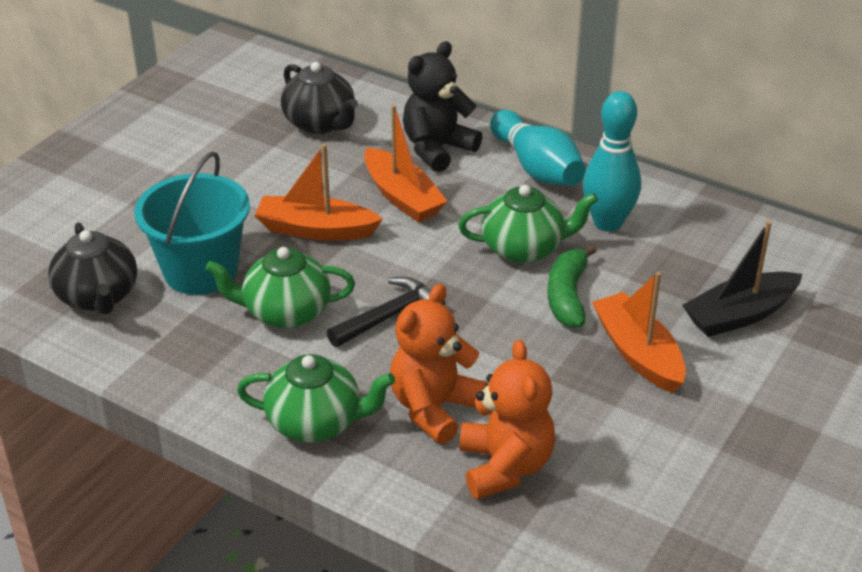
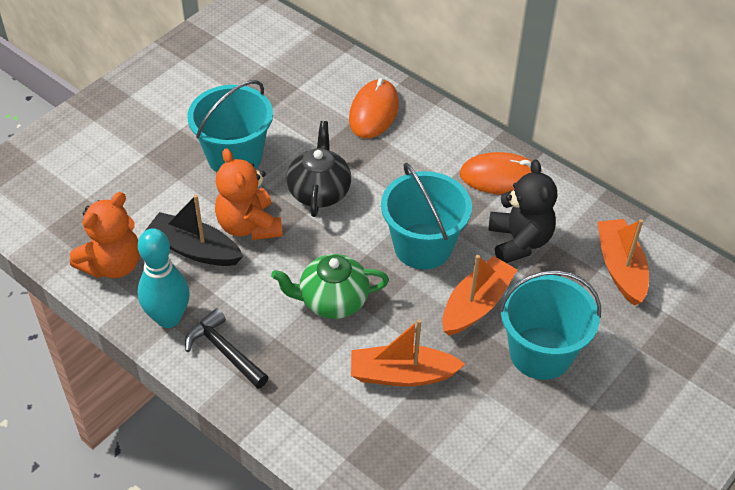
black teapot: [48,223,137,315] [281,62,358,134] = 2 -> [287,121,351,217] = 1
green banana: [548,245,597,328] = 1 -> none = 0
green teapot: [205,247,355,328] [237,354,395,442] [458,185,598,263] = 3 -> [271,254,389,319] = 1
orange mouse: none = 0 -> [349,78,399,138] [460,152,543,195] = 2
turquoise bowling pin: [490,110,586,186] [583,91,641,232] = 2 -> [138,228,189,328] = 1
turquoise bucket: [134,151,250,295] = 1 -> [188,80,273,172] [381,162,472,270] [499,270,601,380] = 3

